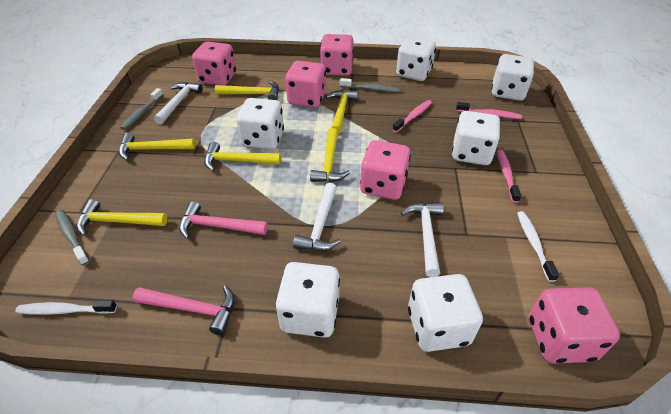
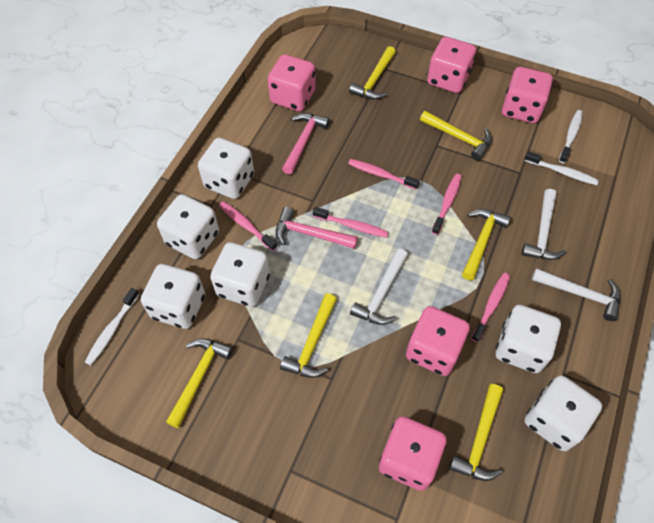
grey toothbrush: [55,210,90,265] [120,88,163,130] [340,78,399,92] = 3 -> none = 0
pink toothbrush: [392,100,432,133] [456,102,522,119] [497,150,521,203] = 3 -> [219,201,277,251] [313,207,389,238] [348,159,420,190] [432,174,462,235] [471,273,510,342] = 5
white toothbrush: [15,300,117,315] [517,211,559,282] = 2 -> [85,288,139,365] [524,151,599,185] [559,110,583,163] = 3

